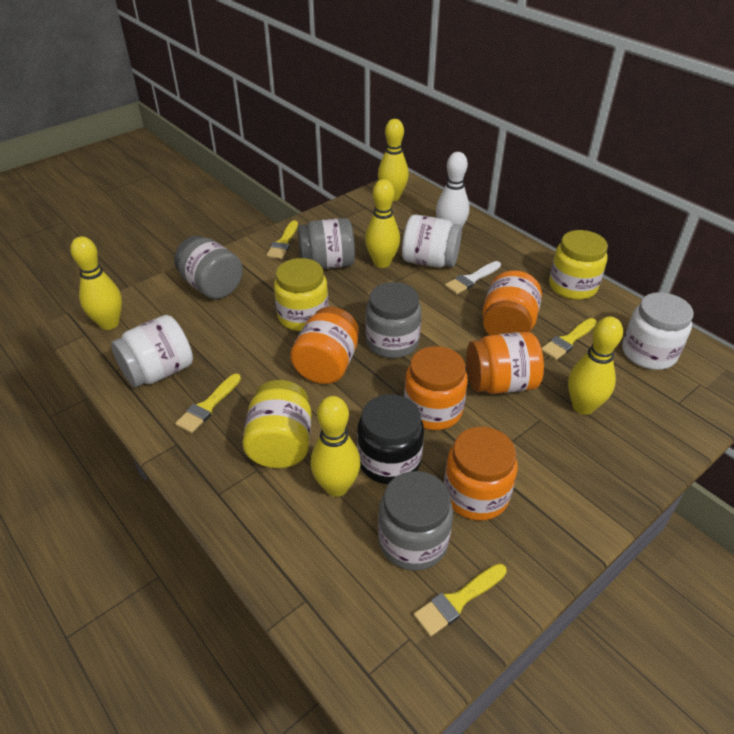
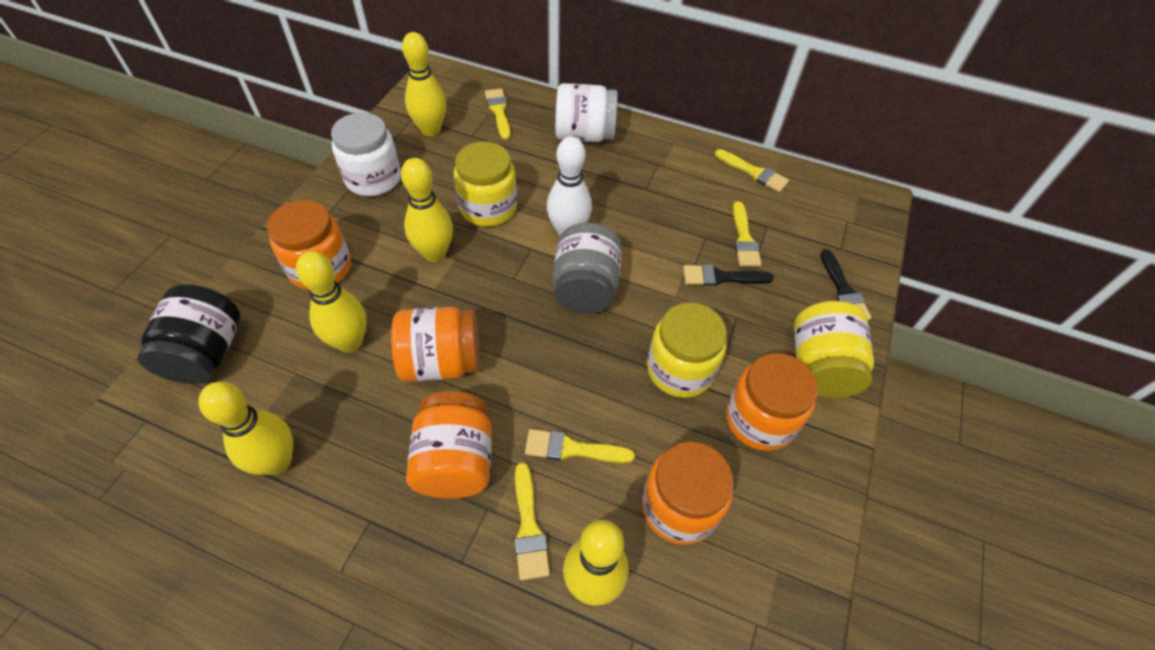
black brush: none = 0 -> [683,264,774,286] [820,249,872,320] = 2
grey jar: [174,236,243,299] [298,218,355,269] [366,282,421,358] [378,471,453,571] = 4 -> [553,223,622,314] = 1
white brush: [445,261,501,294] = 1 -> none = 0
white jar: [111,315,193,388] [402,215,462,268] [622,292,694,370] = 3 -> [331,113,401,196] [555,83,618,142] = 2
yellow brush: [175,373,241,433] [266,220,298,259] [414,564,507,637] [541,318,597,360] = 4 -> [485,88,511,139] [515,463,550,580] [525,429,635,463] [715,149,789,192] [733,201,761,267] = 5

